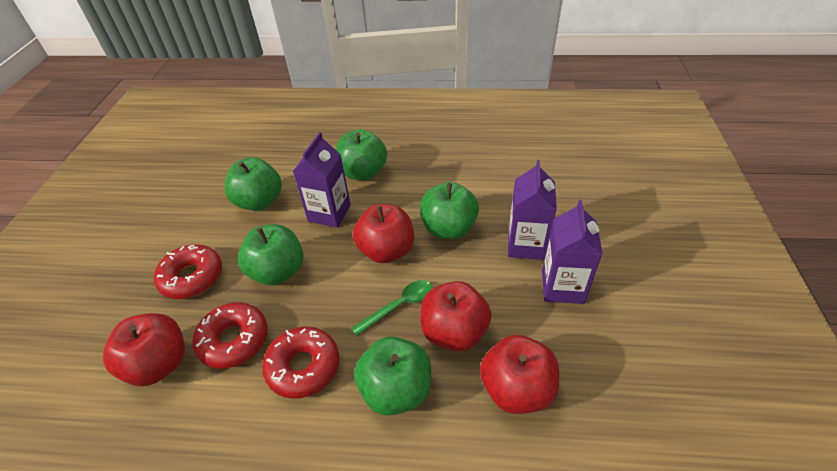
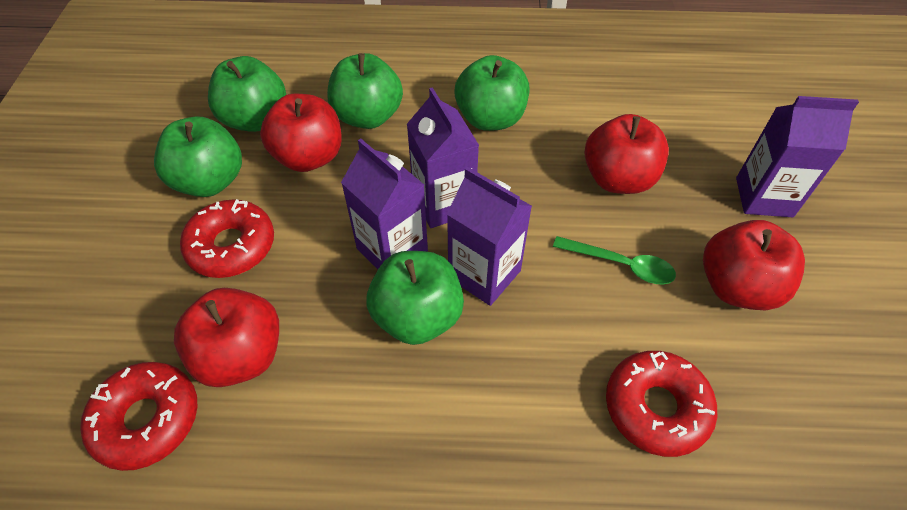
purple carton: [293,132,351,228] [508,160,557,260] [542,200,603,304] = 3 -> [341,139,428,269] [407,87,479,228] [447,167,532,306] [736,96,859,217] = 4

